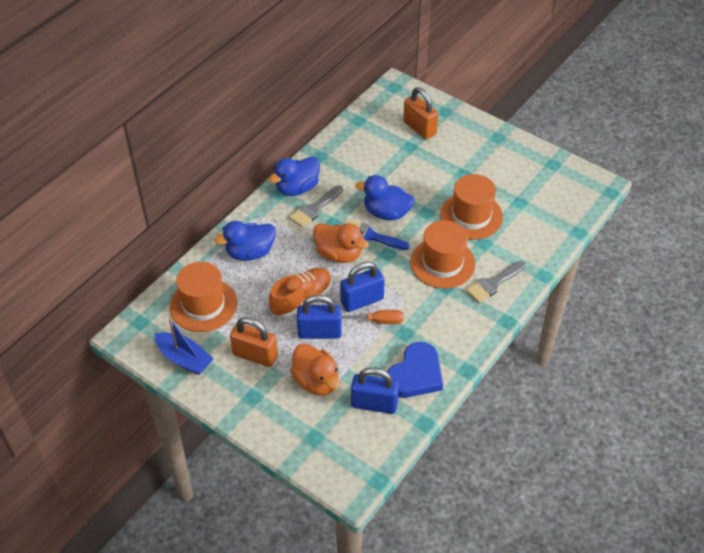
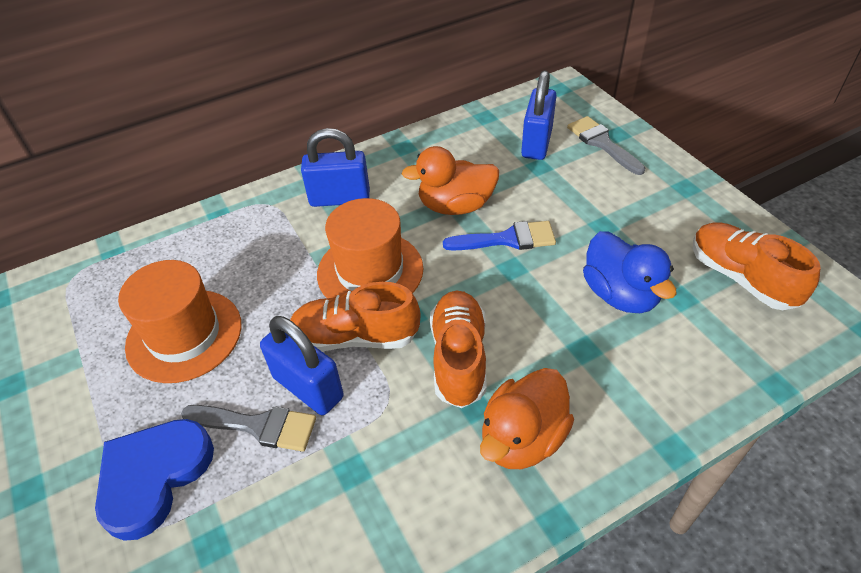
blue boat: [154,318,213,375] = 1 -> none = 0
blue duck: [215,221,276,261] [269,157,320,196] [355,175,415,221] = 3 -> [583,231,676,313] = 1
orange hat: [170,262,237,332] [410,220,476,288] [440,174,503,240] = 3 -> [118,260,241,383] [317,198,423,298] = 2
orange padlock: [230,317,278,367] [403,87,438,139] = 2 -> none = 0
orange screwdriver: [341,310,404,324] = 1 -> none = 0
orange shoe: [269,268,332,318] = 1 -> [290,282,420,352] [430,290,486,408] [693,222,821,310] = 3

